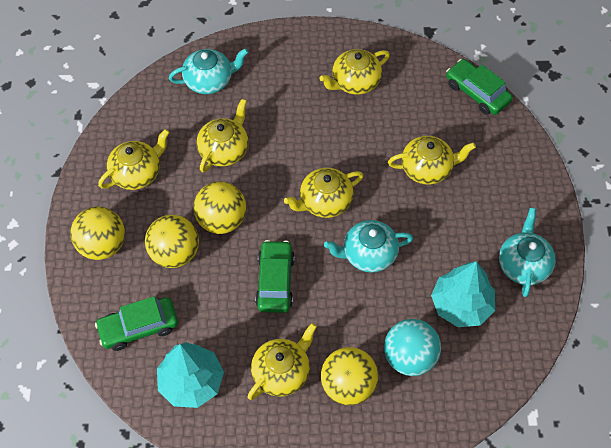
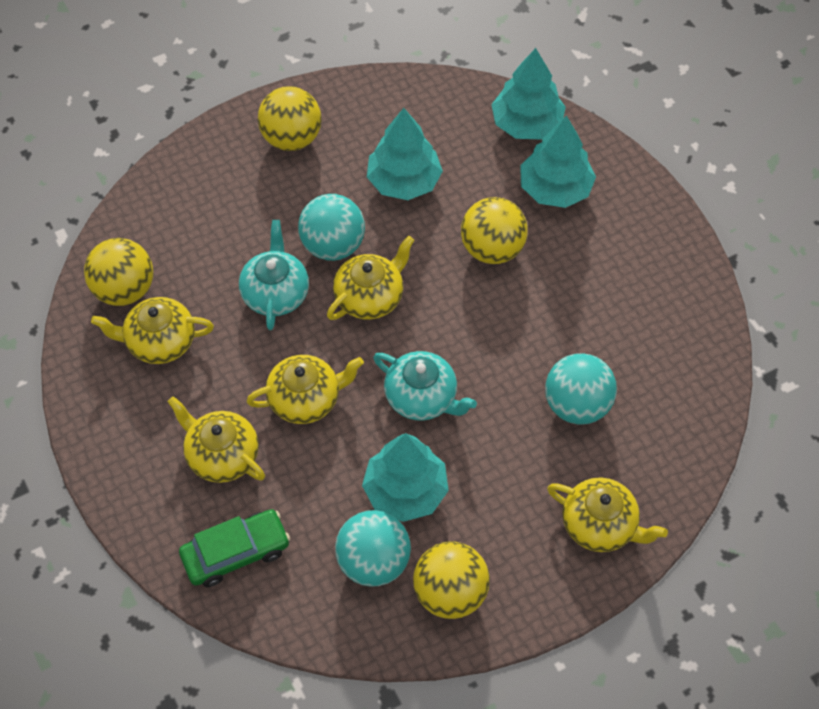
green car: [95,296,178,351] [255,240,295,313] [446,59,513,115] = 3 -> [179,509,290,587] = 1
turquoise ball: [384,319,441,376] = 1 -> [298,194,365,261] [335,510,411,587] [545,353,617,425] = 3
turquoise teapot: [169,48,248,94] [324,220,413,273] [499,208,556,297] = 3 -> [239,220,309,330] [373,351,477,421] = 2
turquoise tree: [157,342,224,408] [431,261,495,327] = 2 -> [362,433,449,522] [367,108,443,200] [491,48,566,140] [520,115,596,208] = 4
yellow teapot: [98,129,170,190] [197,99,249,172] [248,323,317,400] [284,168,363,218] [320,49,390,95] [388,136,476,184] = 6 -> [91,297,214,364] [167,396,265,483] [247,355,364,424] [327,236,414,320] [547,477,668,552] = 5

